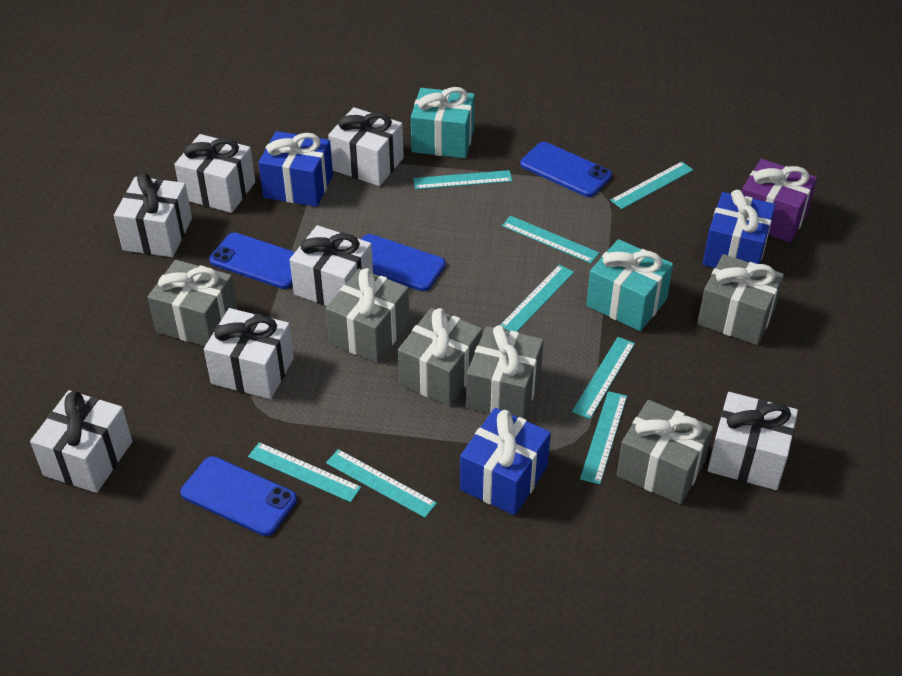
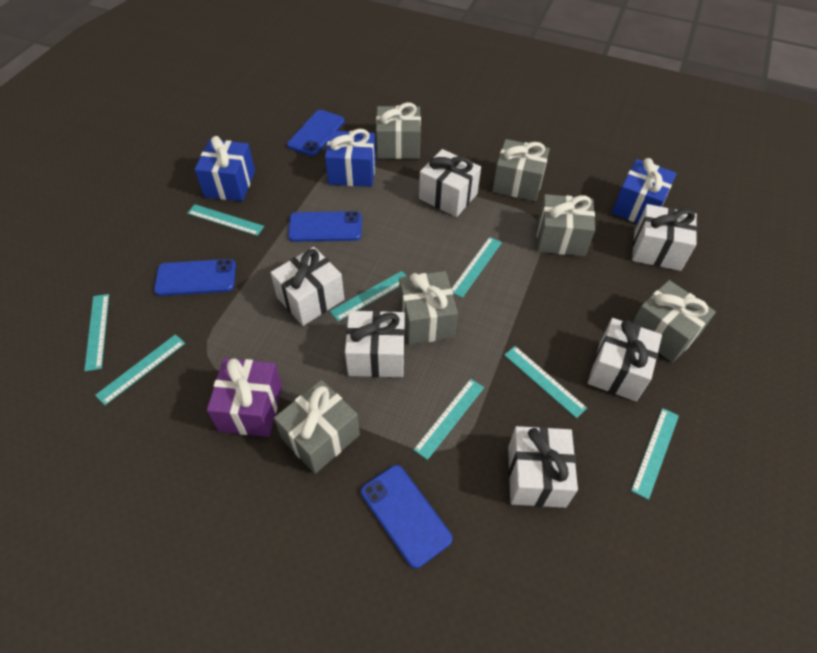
turquoise gift: [411,87,475,158] [586,239,673,331] = 2 -> none = 0
white gift: [30,390,132,493] [114,173,192,257] [174,134,255,213] [204,308,294,399] [290,225,373,306] [328,107,404,186] [708,392,798,490] = 7 -> [270,247,344,326] [345,310,405,377] [419,149,481,217] [508,426,578,508] [588,318,662,401] [632,204,697,271] = 6

